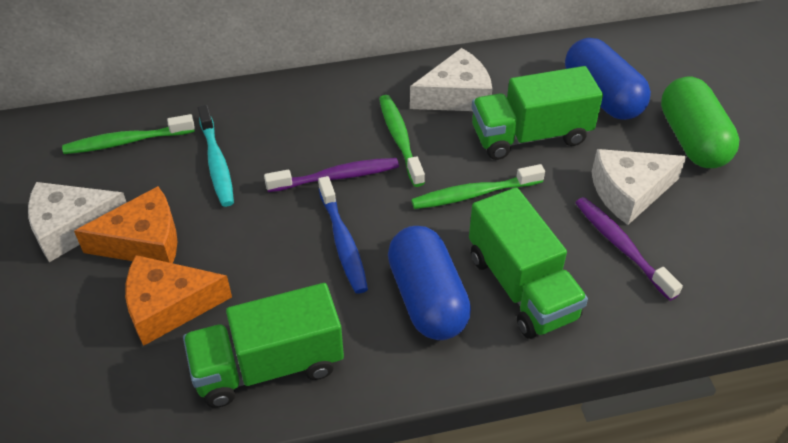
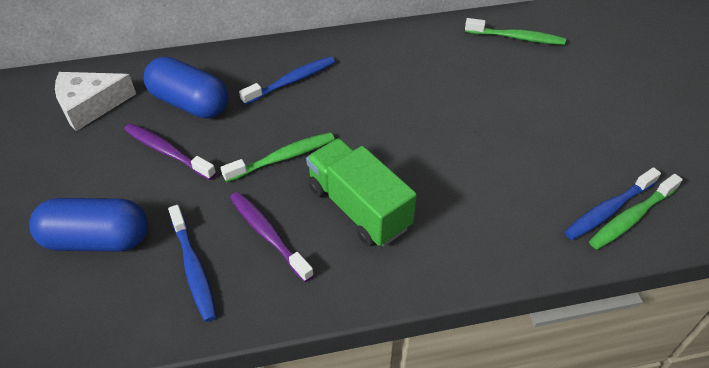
blue toothbrush: [318,176,368,294] = 1 -> [168,205,217,322] [239,56,335,105] [565,167,661,240] = 3
green capsule: [661,77,739,168] = 1 -> none = 0
green truck: [183,283,344,408] [469,187,588,339] [472,66,603,160] = 3 -> [306,138,417,247] = 1
orange cheese: [74,186,177,263] [125,255,232,346] = 2 -> none = 0
turquoise toothbrush: [198,105,234,207] = 1 -> none = 0
white cheese: [28,182,127,262] [410,48,492,111] [592,149,687,225] = 3 -> [55,72,136,131] = 1

